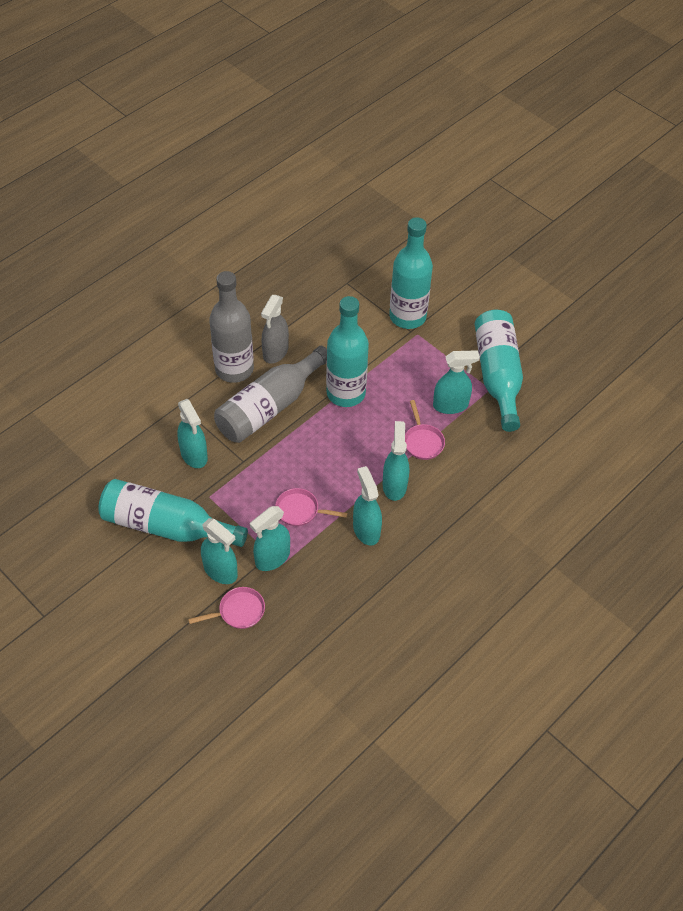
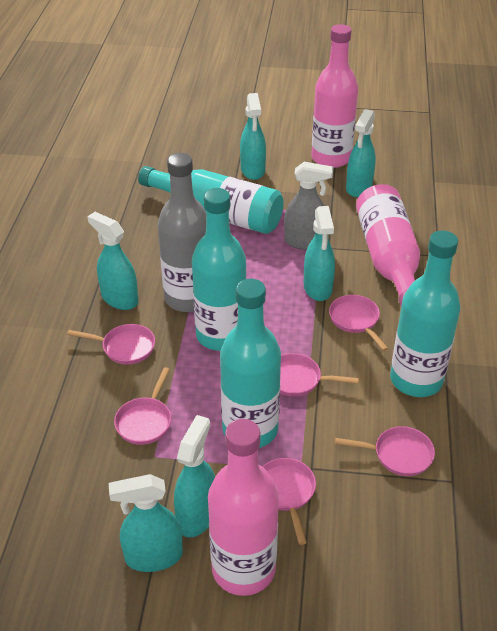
grey bottle: [209,271,254,383] [214,346,327,443] = 2 -> [158,153,206,312] = 1
pink bottle: none = 0 -> [208,419,279,596] [311,24,358,168] [356,184,420,306] = 3
pink pan: [188,587,265,629] [275,488,348,526] [405,400,445,460] = 3 -> [67,324,155,365] [114,367,171,445] [262,458,316,545] [280,353,359,397] [329,295,389,351] [335,426,435,476] = 6

